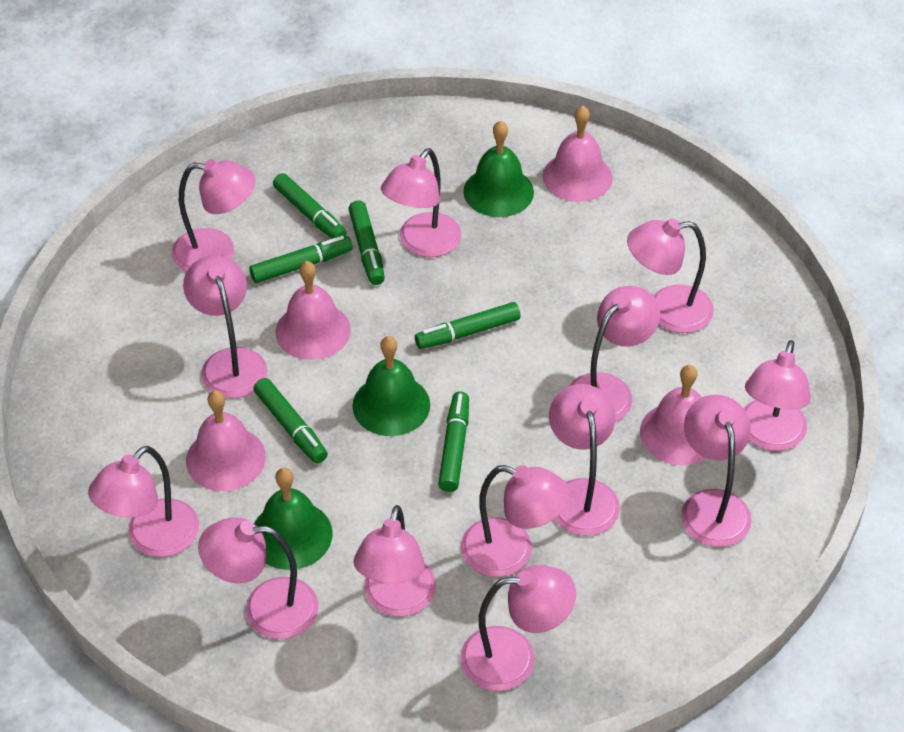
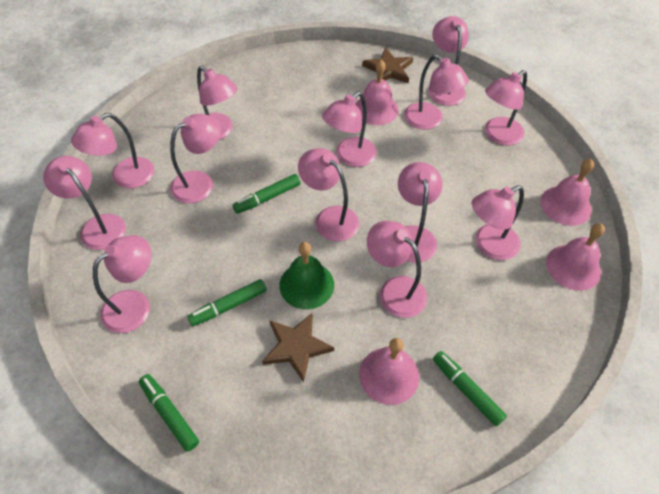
brown star: none = 0 -> [262,312,334,382] [362,47,413,83] = 2
green bell: [254,468,333,570] [352,336,430,436] [463,120,534,217] = 3 -> [279,242,334,309] = 1
green marker: [249,236,353,283] [253,378,328,464] [273,173,347,239] [348,200,385,285] [415,302,521,349] [438,392,469,492] = 6 -> [139,374,199,452] [187,279,267,326] [233,174,300,214] [433,351,507,426] = 4

